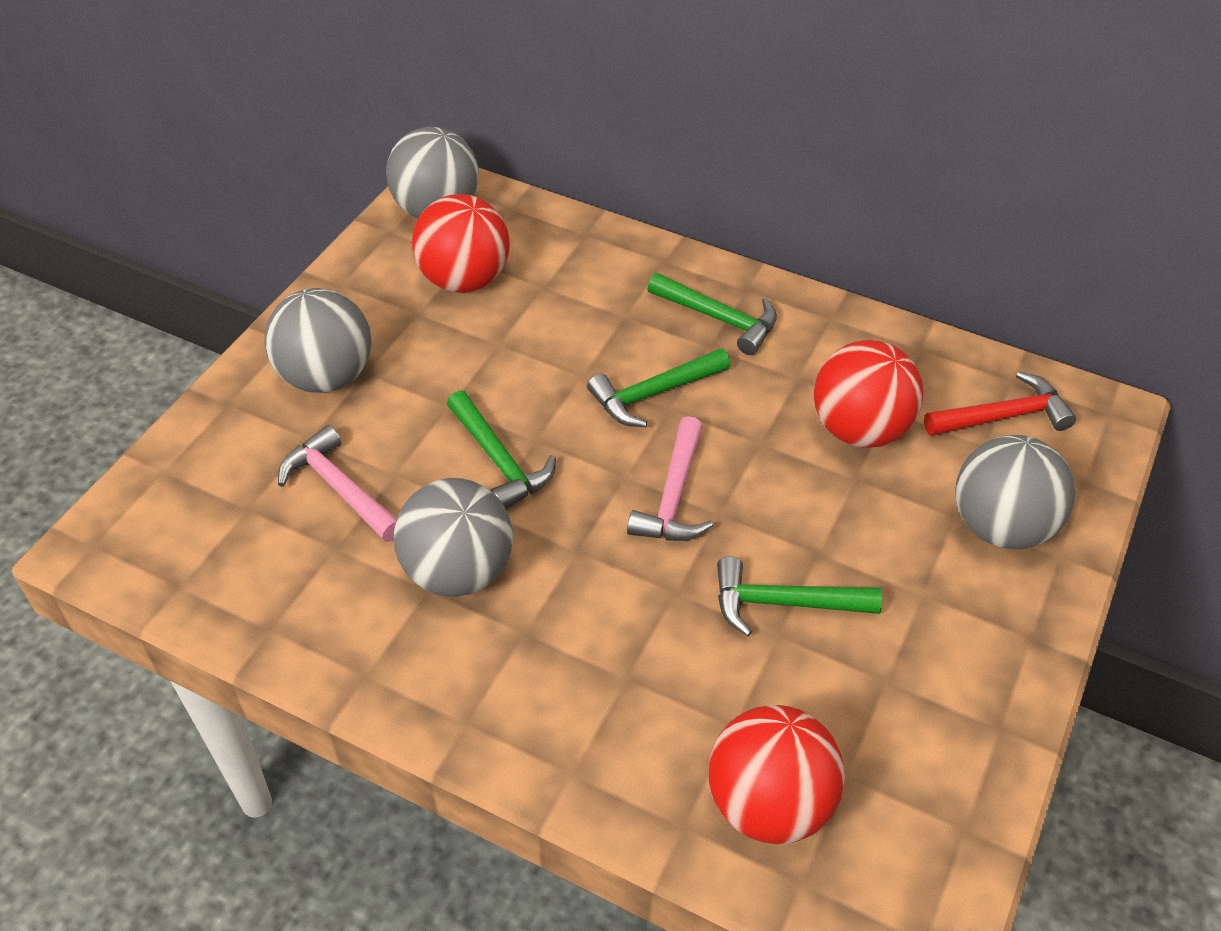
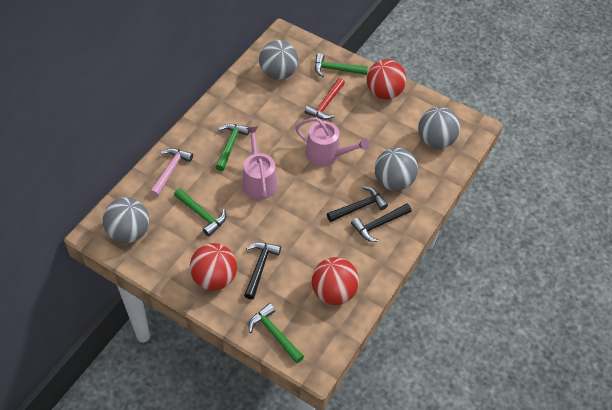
black hammer: none = 0 -> [244,242,281,299] [327,186,388,222] [351,203,412,242] = 3
pink hammer: [278,425,396,542] [627,416,713,541] = 2 -> [150,148,193,197] = 1
pink watering can: none = 0 -> [242,126,277,200] [295,118,369,166] = 2

